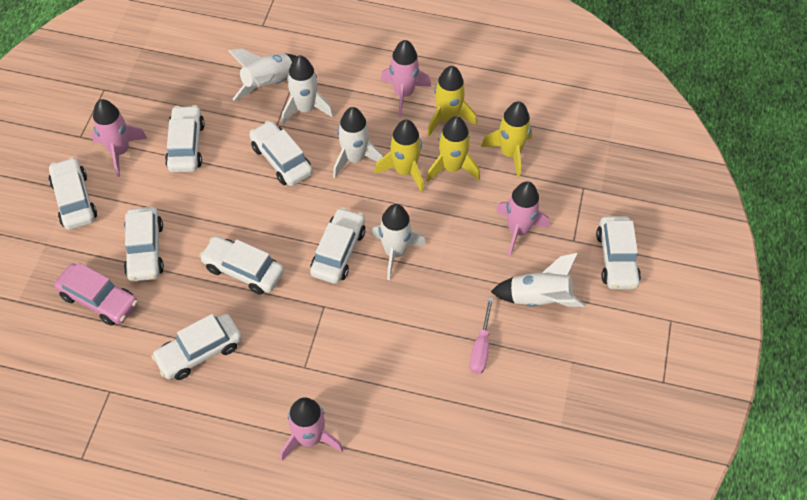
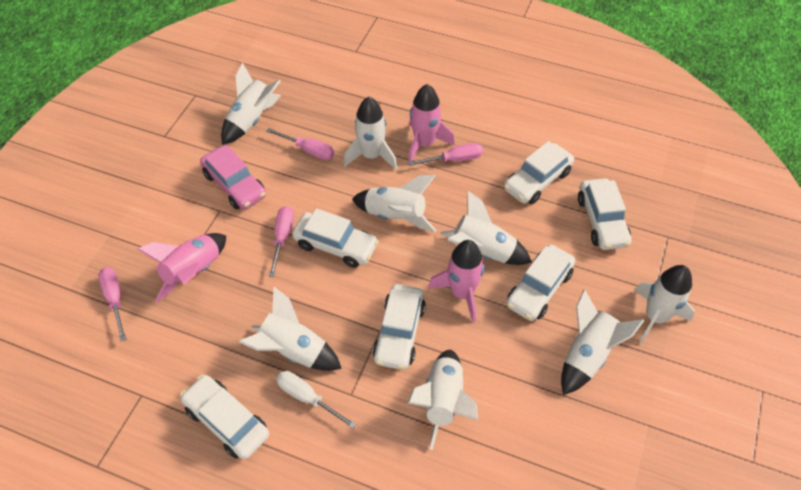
pink rocket: [91,99,148,177] [280,397,343,461] [380,40,431,117] [496,181,549,257] = 4 -> [137,233,226,302] [409,84,455,162] [428,240,485,323] = 3
pink screwdriver: [469,297,494,374] = 1 -> [98,267,126,341] [266,128,335,160] [269,206,294,277] [408,143,483,166] = 4
white car: [49,157,97,230] [124,207,164,282] [151,314,242,380] [165,105,205,172] [199,236,284,295] [249,120,313,186] [310,207,365,284] [596,216,641,289] = 8 -> [180,375,269,460] [292,208,379,268] [373,284,426,370] [504,141,574,204] [506,245,575,321] [578,178,631,250] = 6
white rocket: [228,49,297,101] [282,55,334,125] [333,107,383,178] [371,204,426,280] [491,253,586,307] = 5 -> [221,62,281,145] [239,287,342,371] [343,97,397,170] [352,175,436,232] [407,349,478,450] [440,191,532,265] [561,289,644,395] [634,265,695,344] = 8
white screwdriver: none = 0 -> [276,371,356,429] = 1
yellow rocket: [374,119,424,192] [426,116,480,182] [427,66,477,137] [481,101,532,178] = 4 -> none = 0

